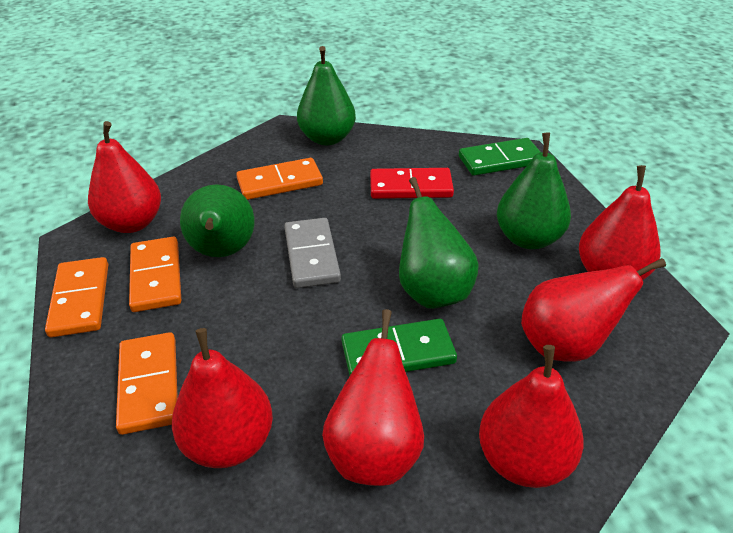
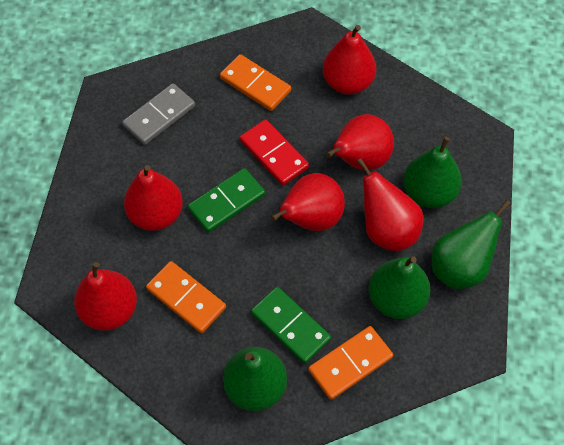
orange domino: [45,257,108,337] [116,332,178,435] [129,237,181,312] [236,158,323,200] = 4 -> [146,261,226,333] [220,54,291,111] [308,326,393,400] = 3

